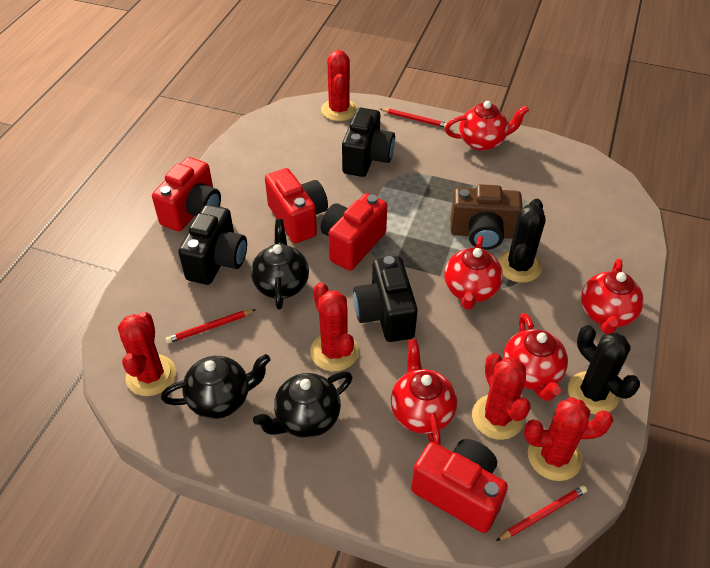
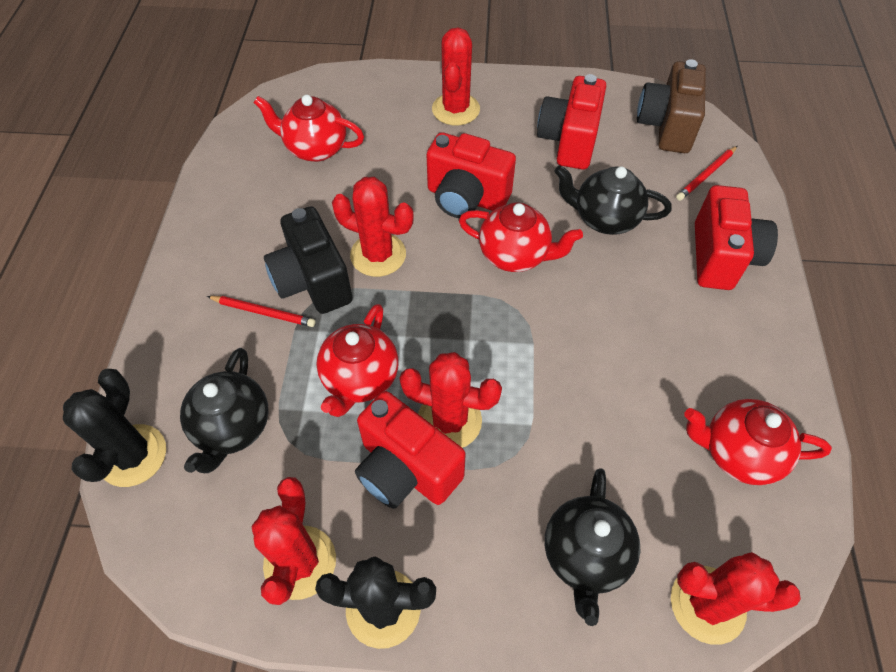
black camera: [178,205,247,285] [342,108,395,177] [353,256,418,342] = 3 -> [264,206,353,314] = 1
red pencil: [165,309,256,344] [381,108,447,127] [496,485,587,541] = 3 -> [207,296,316,327] [676,146,737,201] = 2
red teapot: [391,339,457,445] [444,236,503,310] [445,101,529,151] [503,313,568,401] [581,259,644,334] = 5 -> [253,95,364,162] [316,304,398,417] [459,202,583,272] [684,399,832,485] = 4

